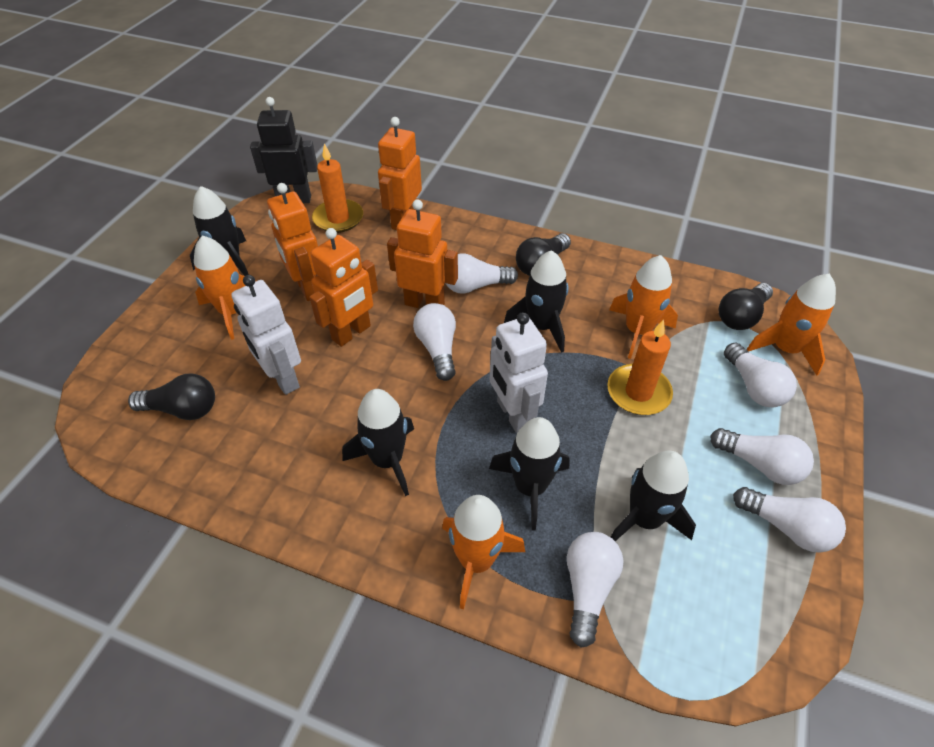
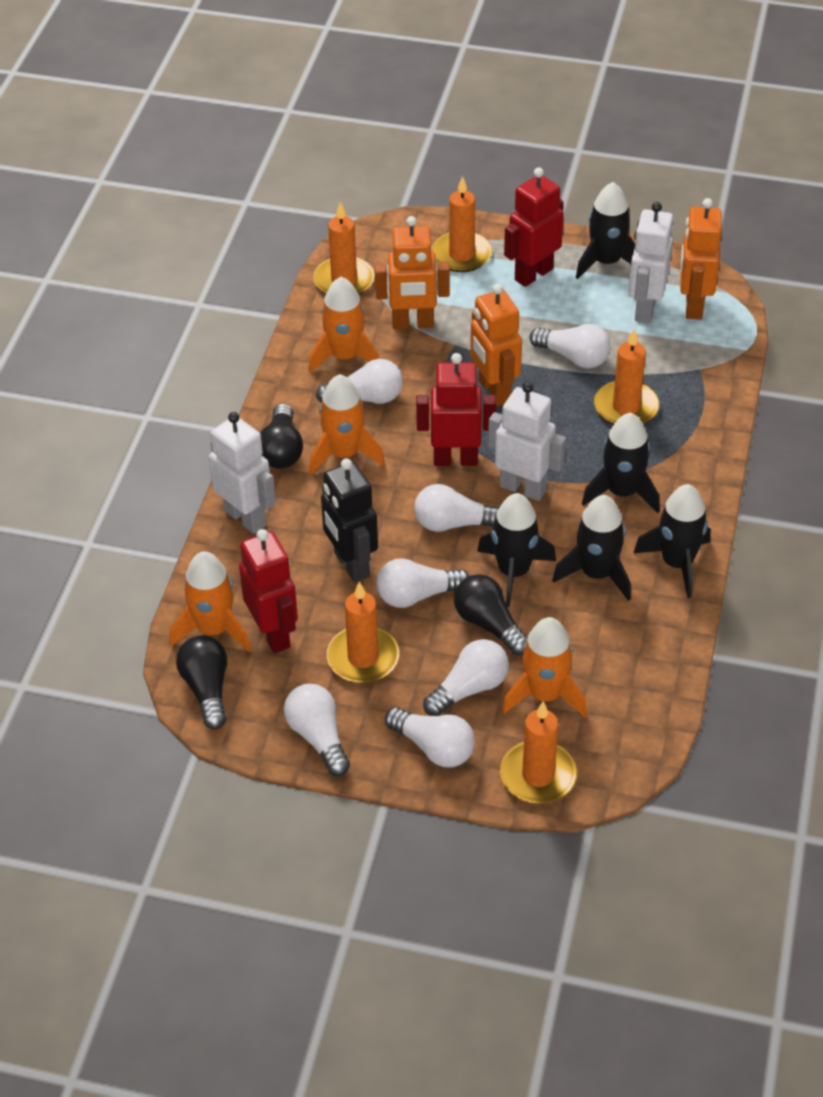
orange candle: [312,143,363,233] [607,319,673,415] = 2 -> [314,202,375,295] [327,582,399,683] [432,176,492,272] [500,701,577,803] [594,329,659,425] = 5
orange robot: [267,183,318,301] [310,228,378,347] [378,117,422,230] [387,199,458,308] = 4 -> [375,216,450,329] [470,284,522,406] [680,198,722,320] = 3
red robot: none = 0 -> [239,529,298,653] [416,353,496,466] [504,167,564,287] = 3
white light bulb: [413,303,456,381] [445,254,518,294] [567,532,624,648] [710,428,814,485] [724,342,797,407] [733,487,846,553] = 6 -> [284,684,350,776] [316,359,403,404] [376,558,469,608] [385,707,475,767] [414,484,500,532] [423,639,509,716] [529,324,611,369] = 7
white robot: [231,275,301,395] [490,312,548,433] = 2 -> [209,412,276,534] [488,382,566,501] [628,202,673,323] = 3

